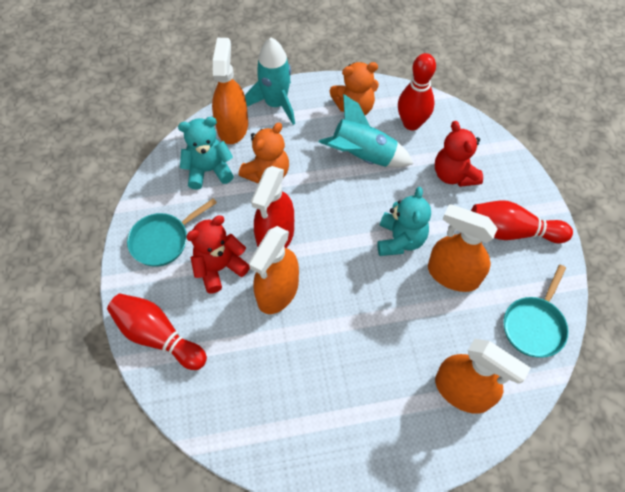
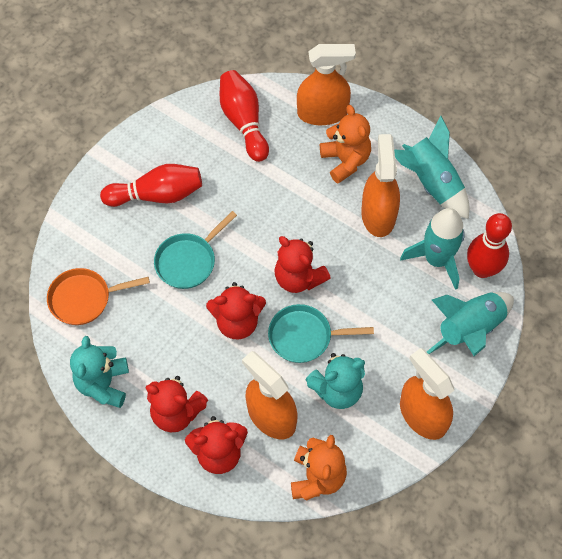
orange pan: none = 0 -> [47,268,150,325] = 1
red spray bottle: [251,166,294,248] = 1 -> none = 0
red teddy bear: [186,215,250,293] [435,121,483,187] = 2 -> [146,376,208,432] [185,416,248,474] [206,282,266,340] [275,236,331,293] = 4
turquoise rocket: [245,38,295,125] [319,94,413,167] = 2 -> [394,116,469,219] [400,208,465,290] [427,292,514,356] = 3

